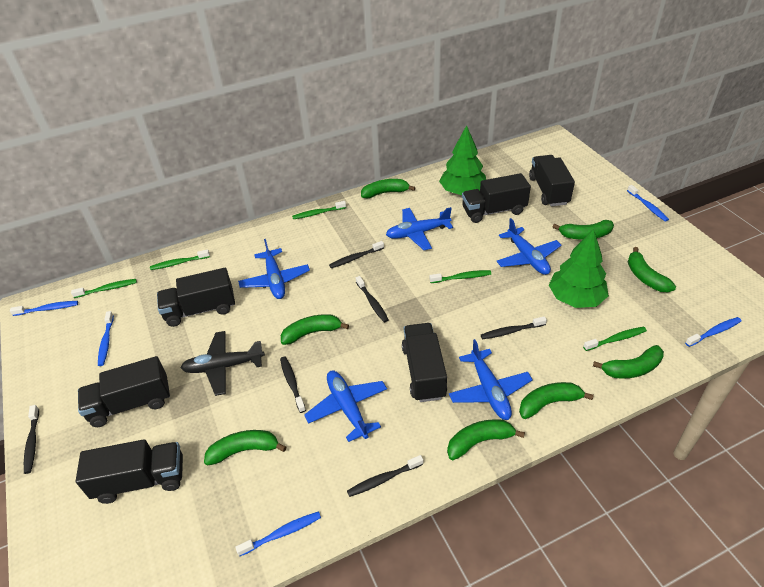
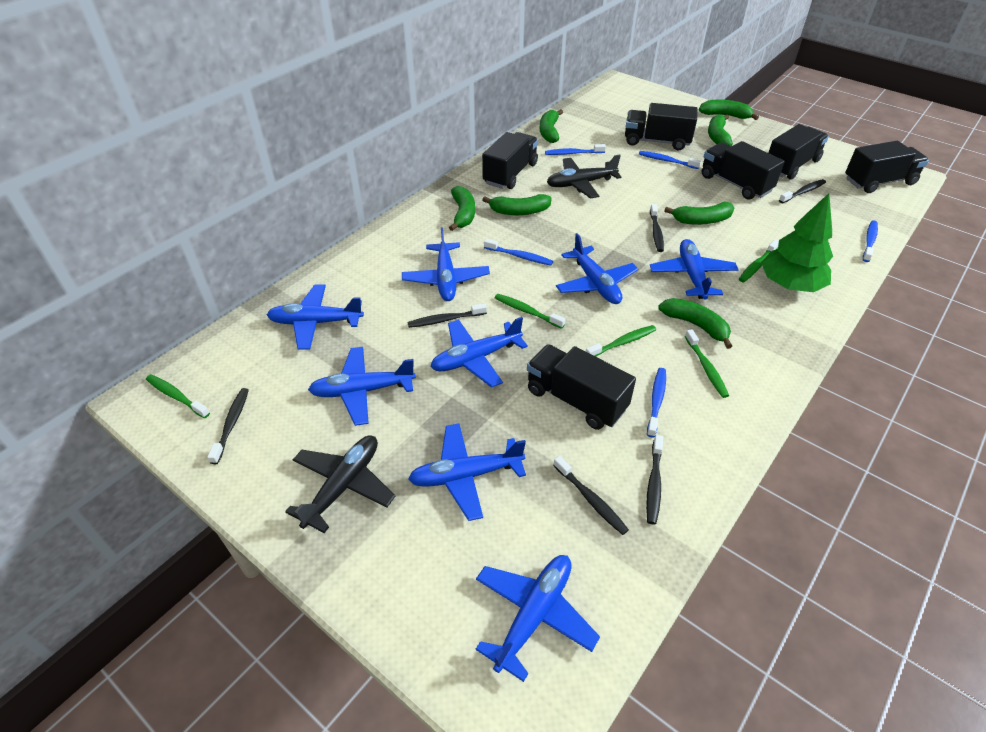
black plane: [180,331,265,396] = 1 -> [285,436,395,533] [547,154,622,199] = 2
blue plane: [238,239,310,299] [304,371,387,442] [386,207,453,250] [449,339,533,420] [496,218,561,275] = 5 -> [267,285,364,350] [308,347,416,426] [402,227,490,301] [408,423,526,521] [431,317,528,388] [476,555,600,682] [556,233,638,304] [650,239,739,300] = 8
green banana: [204,430,286,466] [281,314,349,345] [361,179,416,199] [447,419,525,460] [519,382,594,419] [553,220,614,240] [593,345,664,379] [628,247,676,292] = 8 -> [449,186,475,231] [483,194,552,215] [540,110,563,143] [658,298,732,349] [664,202,735,225] [699,100,759,120] [708,114,733,146] = 7
green tree: [439,125,486,195] [549,229,609,308] = 2 -> [761,193,833,292] = 1

